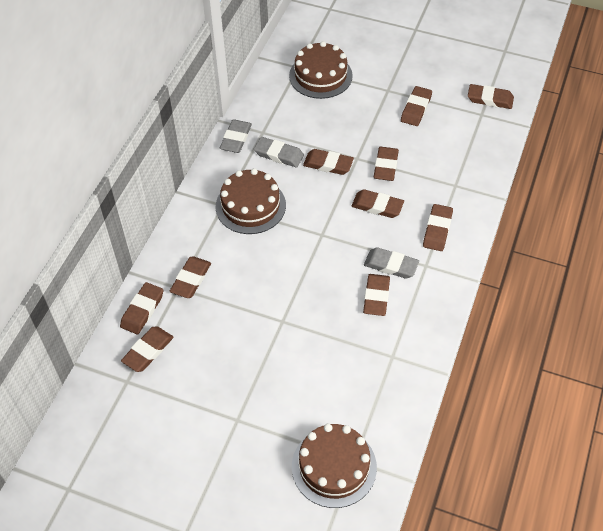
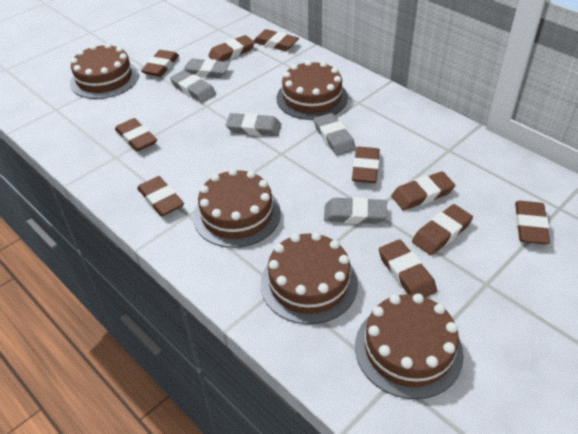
brown cake: [216,168,286,234] [289,41,353,99] [292,424,377,508] = 3 -> [70,43,139,99] [193,168,281,248] [261,232,358,324] [277,60,348,120] [355,293,464,399] = 5
grey eraser: [220,119,252,153] [254,137,304,168] [364,247,419,279] = 3 -> [170,70,216,103] [183,59,230,78] [226,113,281,136] [314,113,356,156] [324,197,387,224] = 5

